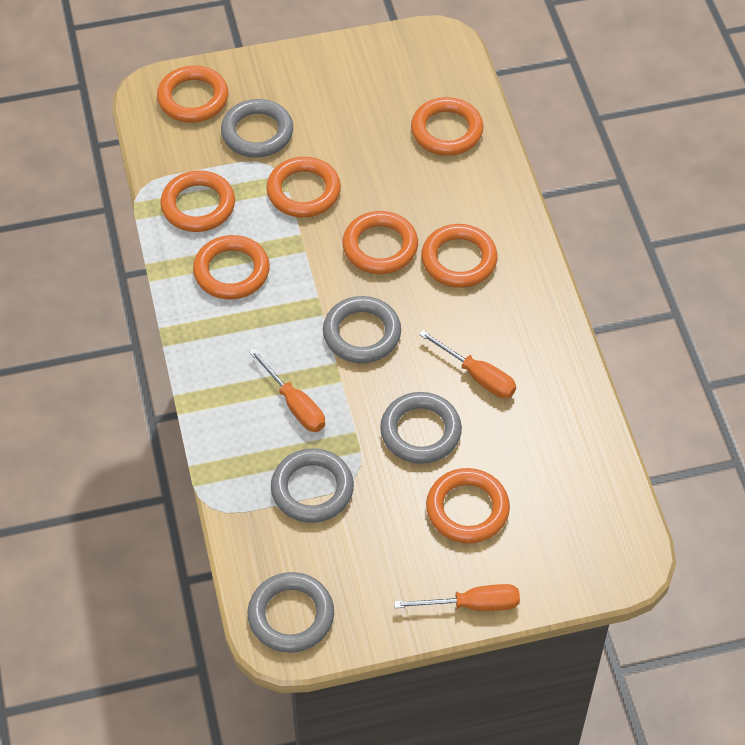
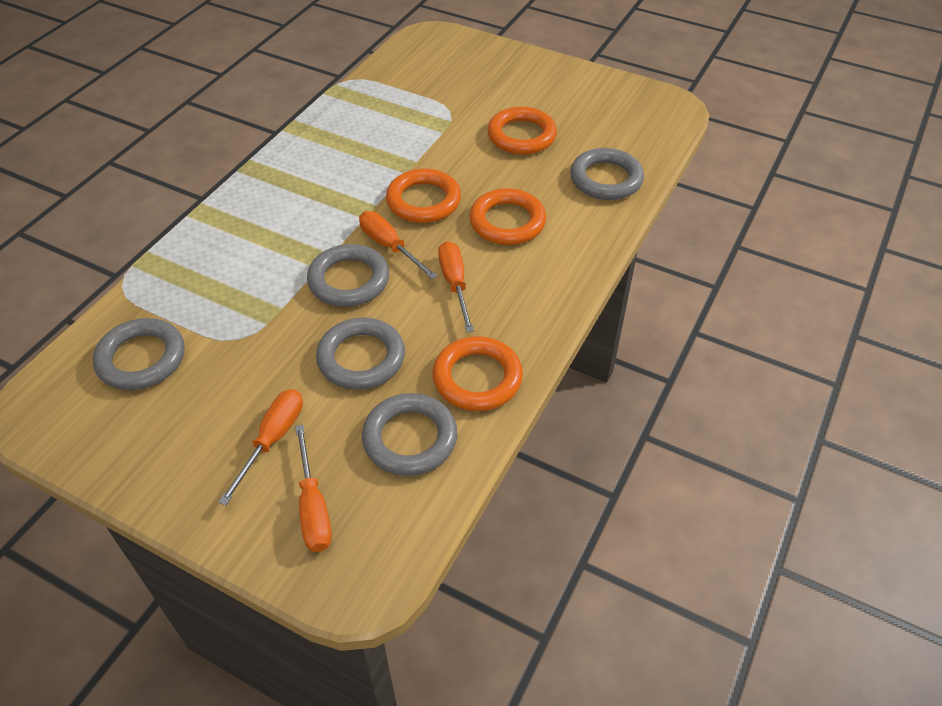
orange ring: [157,66,229,122] [160,170,235,232] [193,235,270,299] [266,157,341,218] [342,211,418,274] [411,97,483,156] [421,224,498,288] [426,468,510,543] = 8 -> [386,169,461,223] [432,336,523,411] [469,188,546,245] [487,107,557,155] = 4
orange screwdriver: [249,348,325,432] [394,584,520,611] [419,330,516,398] = 3 -> [219,389,303,505] [295,425,332,552] [359,211,437,279] [438,241,474,332] = 4

